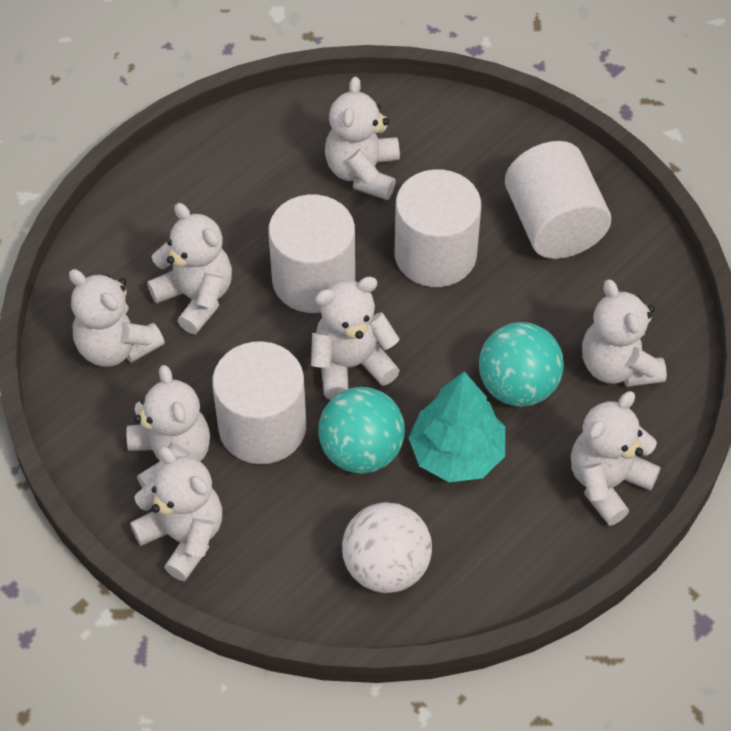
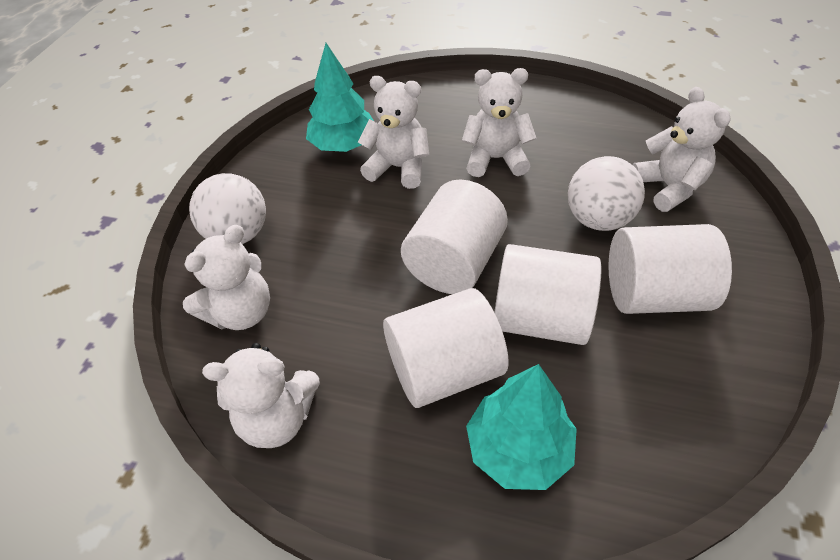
turquoise ball: [319,387,405,474] [479,322,564,407] = 2 -> none = 0
turquoise tree: [408,371,505,482] = 1 -> [306,43,374,152] [466,364,577,490] = 2
white ball: [342,502,432,593] = 1 -> [189,173,266,244] [568,156,645,231] = 2
white teddy bear: [69,269,165,367] [127,365,210,488] [130,447,222,581] [147,203,232,334] [311,277,400,400] [325,77,400,200] [571,391,661,526] [582,279,667,387] = 8 -> [183,225,270,330] [202,343,320,448] [358,76,429,189] [462,68,536,177] [632,87,730,212] = 5

